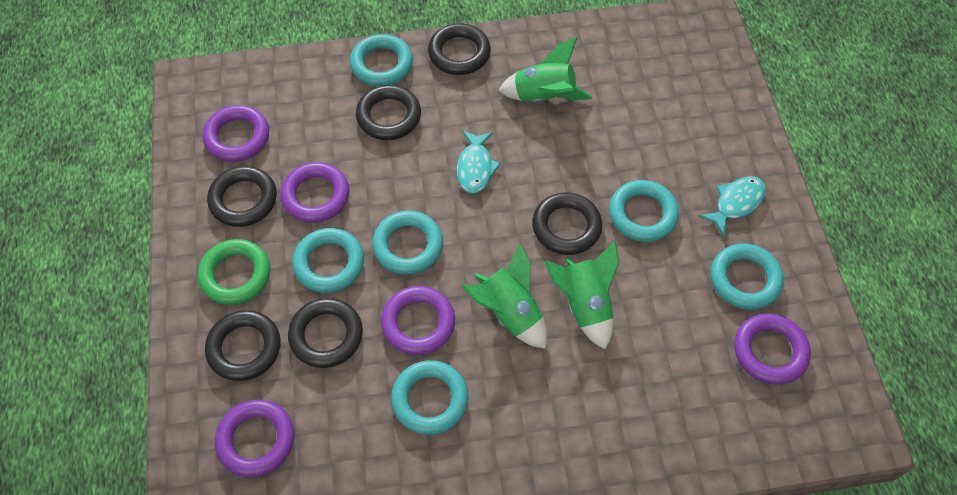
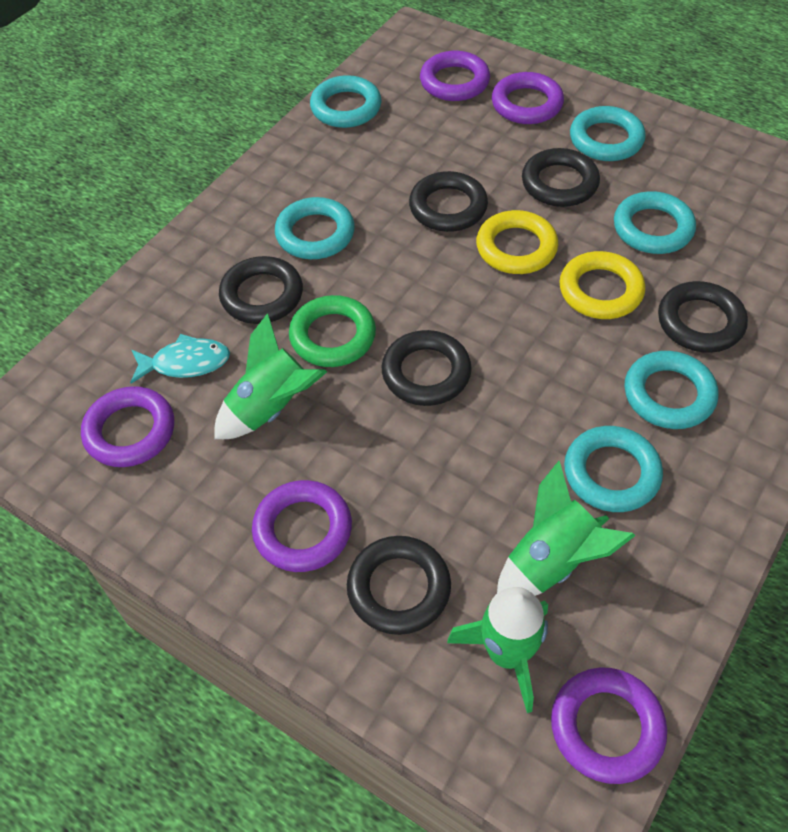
turquoise fish: [457,130,501,194] [699,176,766,236] = 2 -> [130,334,230,384] = 1
yellow ring: none = 0 -> [476,210,558,274] [559,251,646,319] = 2

